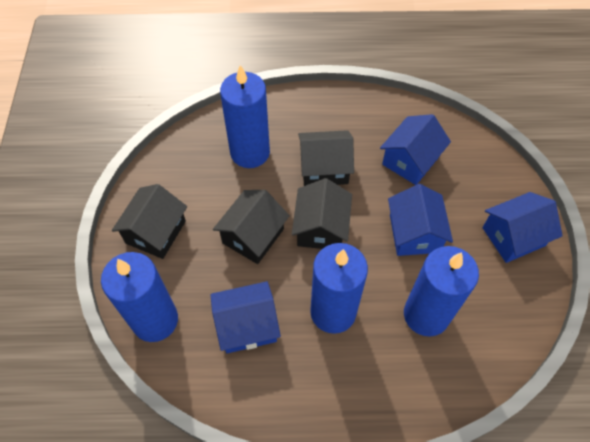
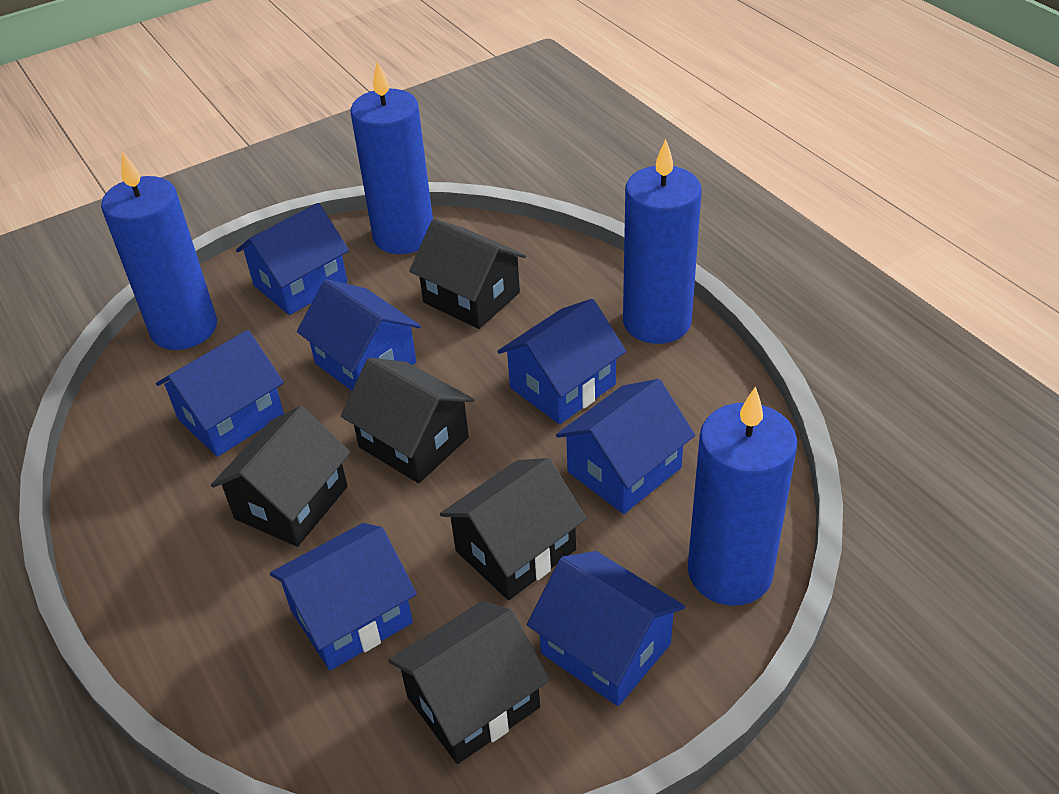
black house: [112,184,187,259] [213,190,290,264] [292,178,352,249] [298,130,354,186] = 4 -> [211,406,350,547] [341,358,475,483] [388,601,550,764] [409,219,526,329] [440,458,587,600] = 5
blue house: [211,281,281,353] [380,114,451,185] [388,184,453,256] [482,192,563,263] = 4 -> [156,330,284,457] [236,203,349,315] [270,523,417,671] [297,279,421,391] [498,299,626,424] [527,551,685,706] [556,379,695,514] = 7

